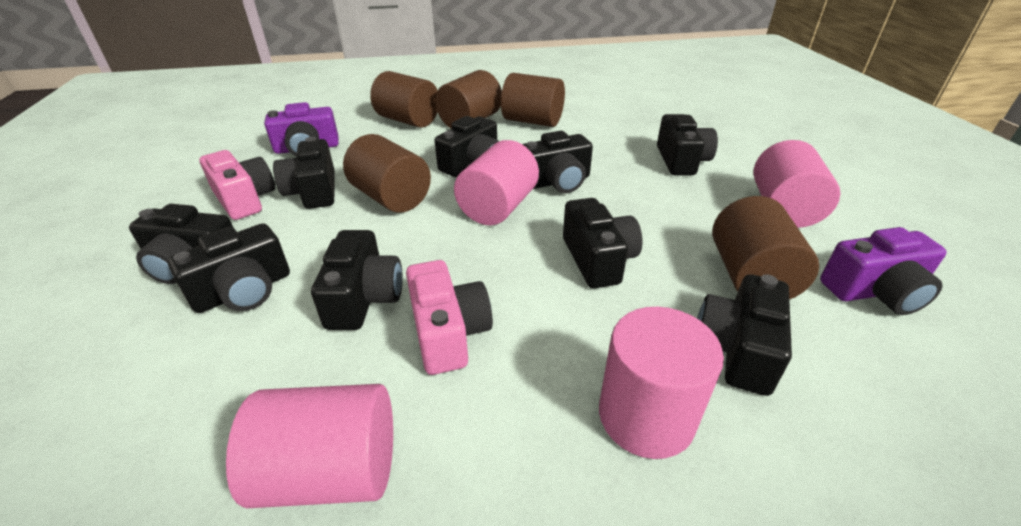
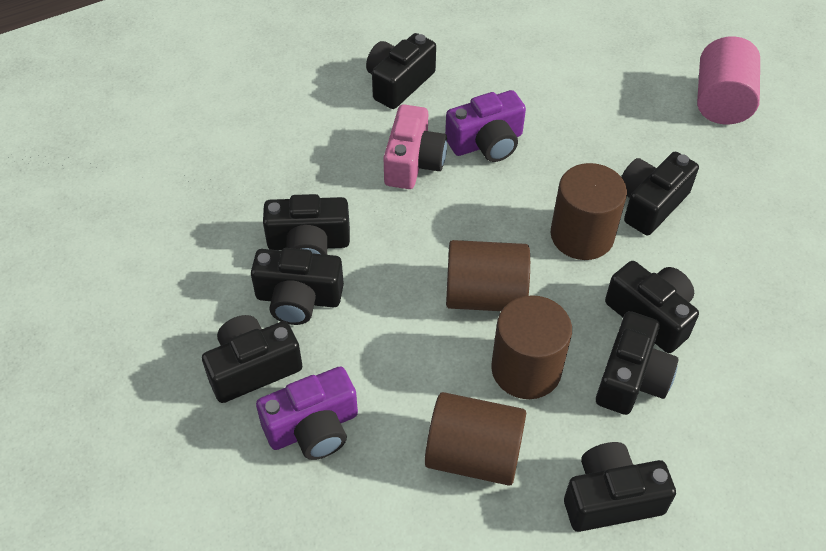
black camera: [129,204,233,284] [167,223,290,313] [273,137,335,209] [311,230,403,330] [434,116,499,177] [522,131,593,193] [563,198,642,288] [657,114,718,175] [697,274,792,396] = 9 -> [202,315,303,403] [251,248,344,325] [263,194,350,255] [366,33,436,109] [564,442,676,532] [596,311,678,415] [605,261,699,353] [621,152,699,235] = 8
brown cylinder: [343,134,431,212] [370,71,438,128] [435,70,502,129] [501,73,565,127] [712,196,819,300] = 5 -> [425,392,526,486] [446,240,530,311] [491,295,572,399] [550,163,627,260] = 4
pink camera: [199,150,276,220] [406,260,493,375] = 2 -> [383,104,447,189] = 1
pink cylinder: [226,384,393,508] [454,140,539,225] [599,307,724,459] [753,140,840,228] = 4 -> [697,36,760,124] = 1

